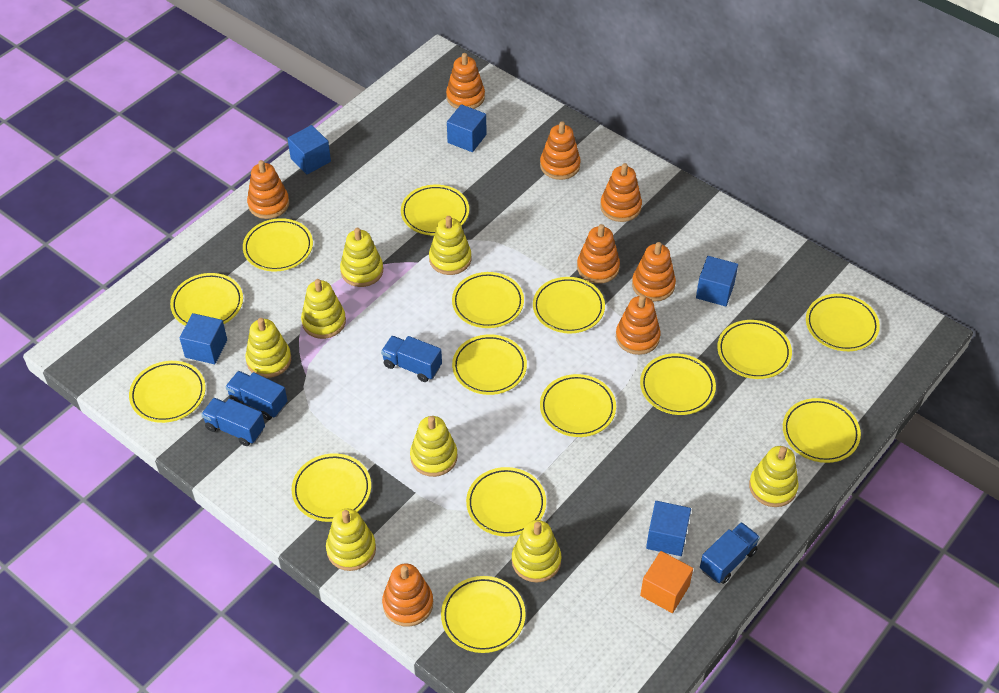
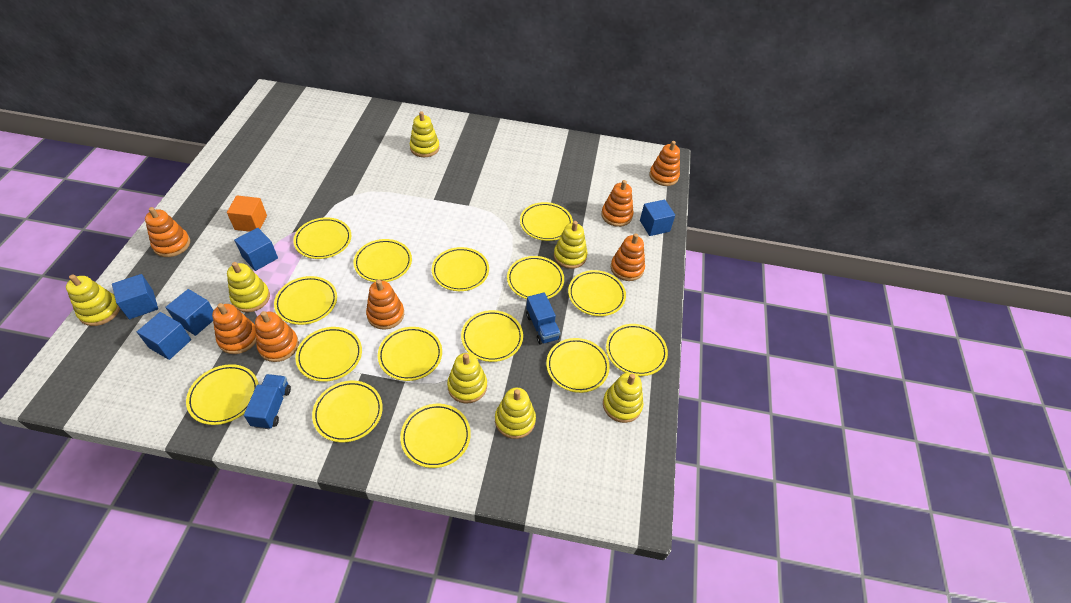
blue truck: [201,398,265,446] [225,371,287,420] [381,336,442,382] [700,522,760,584] = 4 -> [244,374,291,429] [526,292,560,344] = 2
orange stacking toy: [247,160,289,219] [382,563,433,627] [446,53,485,109] [540,121,581,180] [577,224,620,284] [600,163,642,222] [616,295,661,355] [632,242,676,302] = 8 -> [145,207,190,257] [212,303,256,354] [255,311,299,362] [366,280,404,330] [601,180,634,227] [611,233,645,281] [649,141,680,186] = 7
yellow stacking toy: [245,318,291,378] [301,279,346,339] [326,509,376,571] [340,228,383,287] [410,416,458,477] [429,216,471,275] [512,520,561,583] [749,446,799,507] = 8 -> [66,274,120,326] [227,262,270,312] [410,111,440,157] [447,353,487,404] [495,388,536,439] [554,221,587,269] [603,372,643,423] = 7

